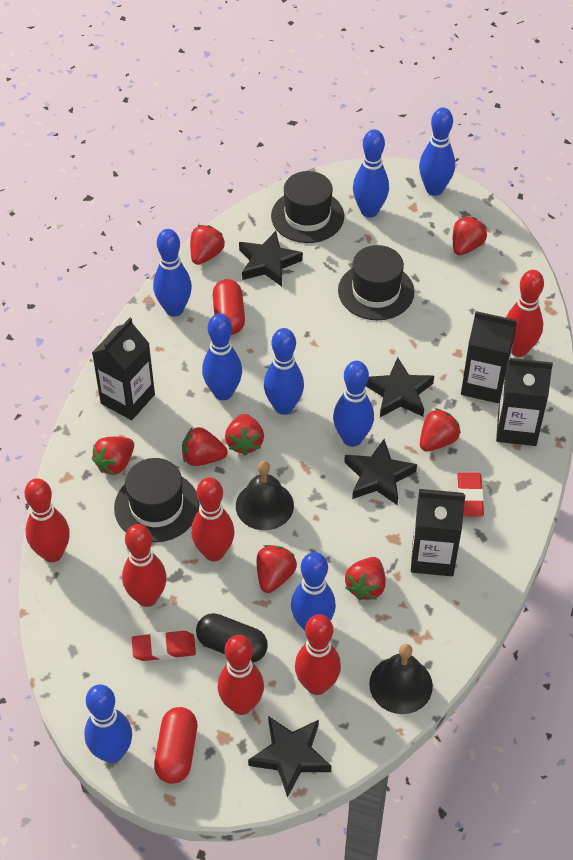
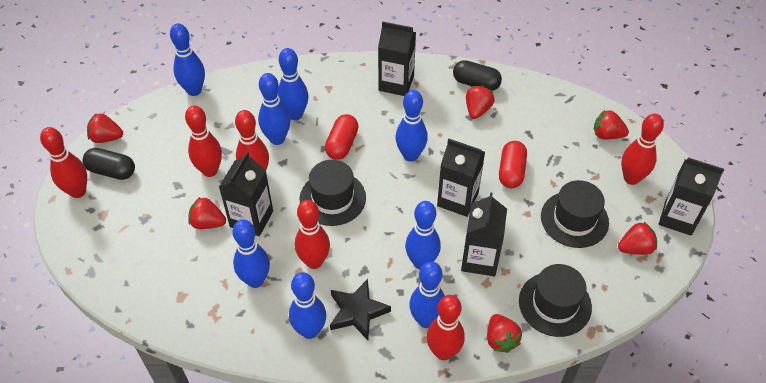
black bell: [236,461,294,530] [369,644,433,714] = 2 -> none = 0
black capsule: [196,613,268,663] = 1 -> [83,148,135,180] [453,60,502,91] = 2
black carton: [92,318,155,420] [411,489,465,576] [461,311,517,403] [496,358,553,446] = 4 -> [219,152,273,236] [378,21,416,96] [437,139,485,217] [461,192,507,276] [659,158,724,236] = 5
black star: [239,231,303,287] [248,716,332,798] [344,439,417,505] [366,357,434,417] = 4 -> [330,279,391,340] = 1
red eraser: [132,631,196,661] [457,472,484,517] = 2 -> none = 0
red strawberry: [92,437,134,475] [182,427,228,466] [190,225,225,265] [225,414,264,455] [257,545,297,593] [345,557,386,600] [420,408,461,452] [453,216,487,256] = 8 -> [87,113,123,143] [188,197,226,229] [466,86,495,119] [487,314,522,353] [594,110,629,139] [618,222,657,255] = 6

